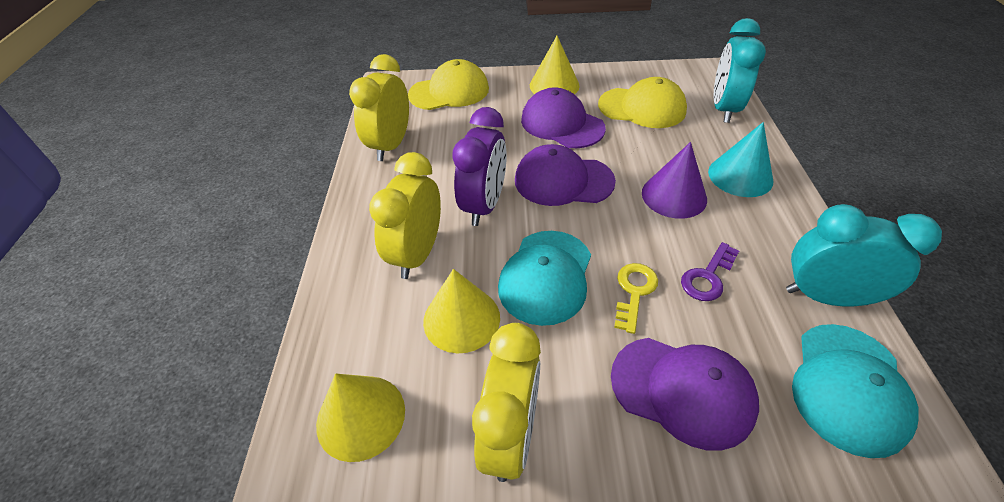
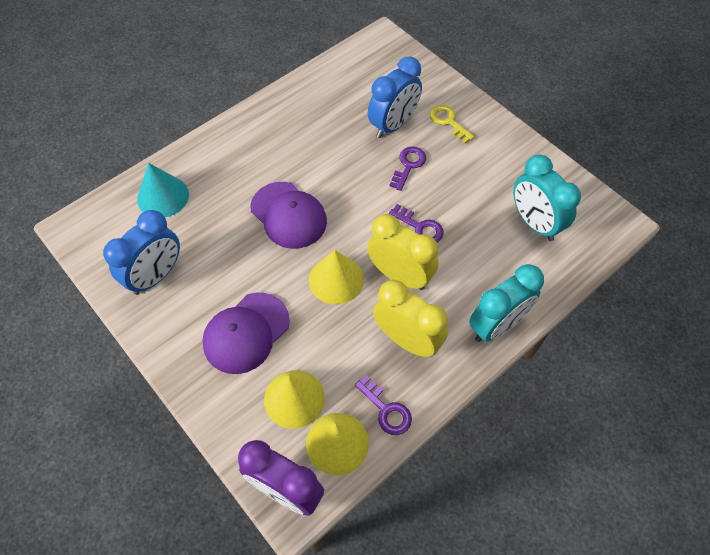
blue clock: none = 0 -> [103,210,180,295] [368,56,422,138] = 2
purple cap: [515,144,616,206] [521,87,606,148] [611,338,759,451] = 3 -> [202,293,290,374] [251,182,327,249] = 2
purple cone: [642,142,707,219] = 1 -> none = 0
purple key: [681,242,739,301] = 1 -> [355,376,412,435] [389,147,426,191] [389,204,444,242] = 3
turquoise cap: [498,231,591,326] [792,324,919,458] = 2 -> none = 0
yellow cap: [408,59,489,110] [598,77,687,128] = 2 -> none = 0
yellow clock: [349,54,409,161] [369,152,441,279] [472,323,541,482] = 3 -> [367,214,439,290] [373,280,448,357] = 2

